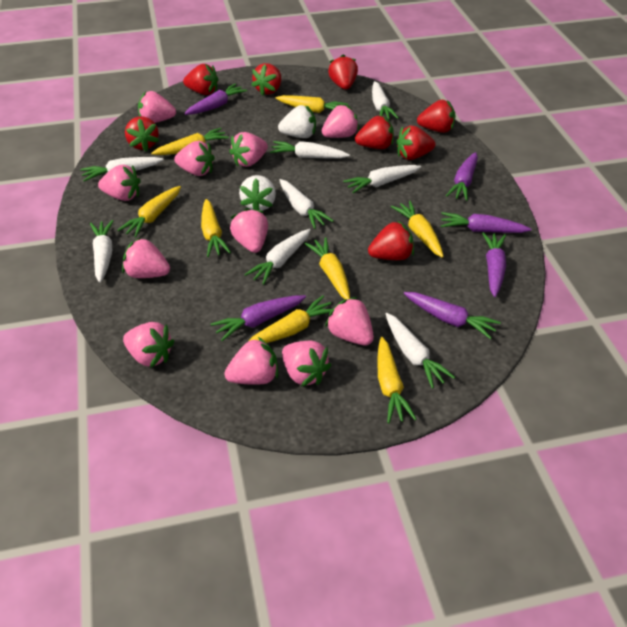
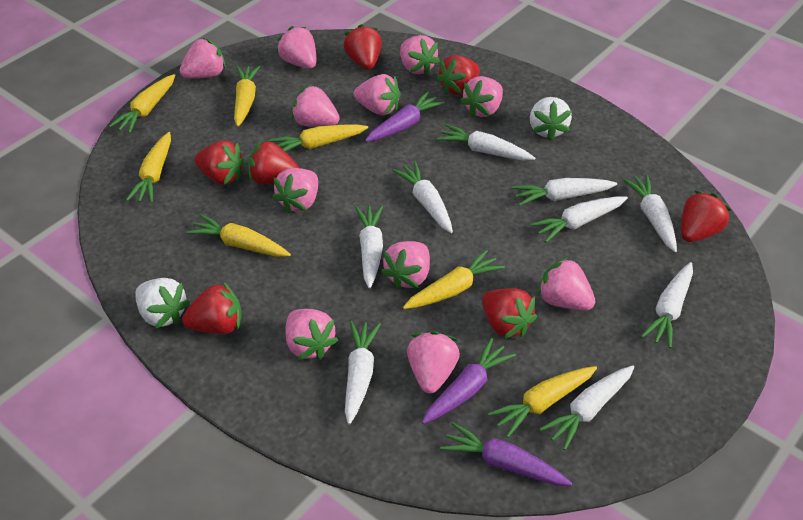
purple carrot: [184,84,247,115] [211,295,306,341] [404,292,501,339] [441,212,531,233] [446,152,478,201] [482,232,506,297] = 6 -> [365,91,445,142] [422,338,516,424] [440,422,572,486] = 3
red strawberry: [125,116,159,151] [183,64,218,95] [251,63,281,96] [328,54,358,90] [355,116,394,149] [368,220,414,260] [396,126,436,160] [417,100,456,133] = 8 -> [182,282,242,334] [195,140,245,185] [248,140,299,185] [344,24,382,70] [436,55,480,95] [482,288,537,339] [681,191,731,242] = 7
white carrot: [80,157,164,182] [90,220,113,283] [244,229,311,285] [270,141,350,158] [280,179,334,229] [343,165,421,193] [372,81,399,120] [386,313,455,389] = 8 -> [345,321,381,424] [355,205,383,288] [392,161,453,233] [437,124,535,161] [512,178,617,206] [530,196,628,243] [539,365,634,450] [623,175,677,252] [641,262,693,348] = 9
yellow carrot: [117,186,181,238] [151,128,229,155] [201,199,231,257] [249,295,332,343] [276,95,348,113] [304,237,350,299] [377,337,417,423] [391,201,444,258] = 8 -> [109,74,175,133] [126,132,171,203] [187,214,291,257] [234,66,261,127] [269,125,368,152] [403,249,505,309] [488,366,597,438] = 7

